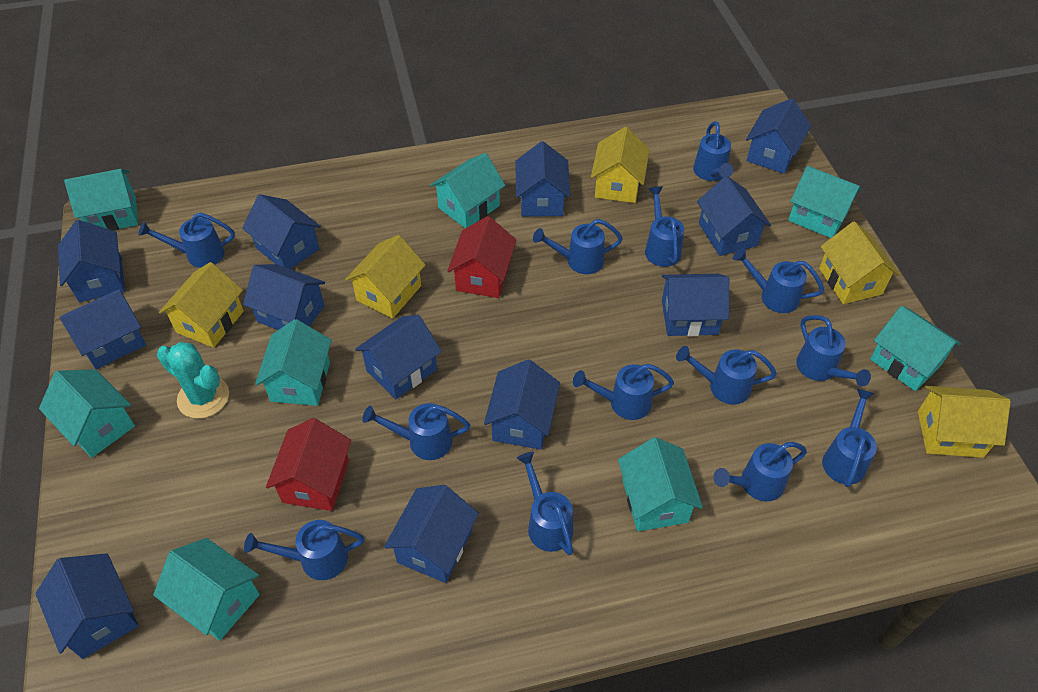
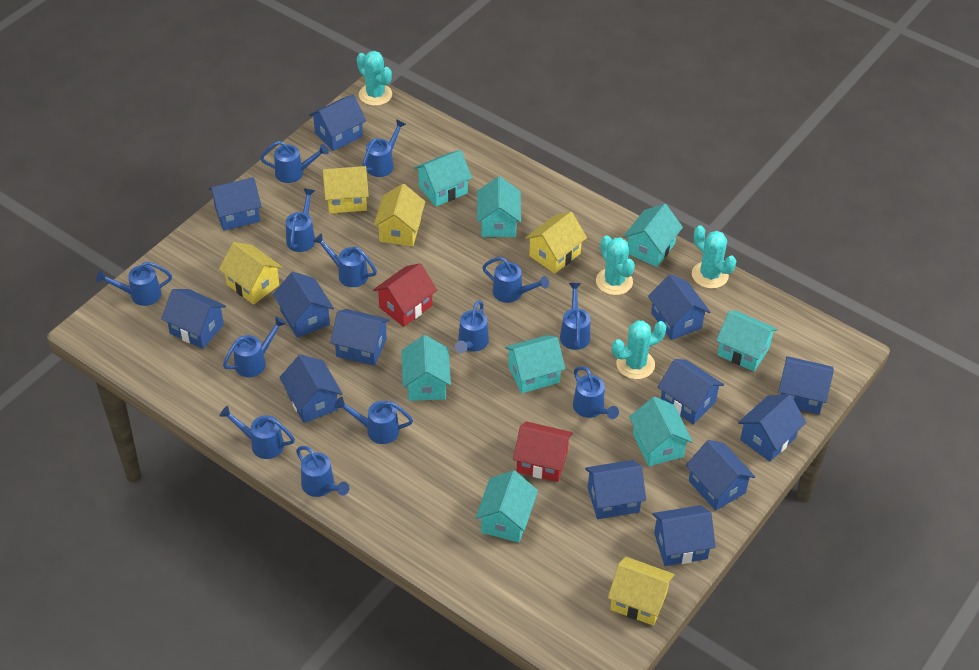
blue house: [35,553,138,659] [58,220,125,302] [59,289,146,370] [242,194,321,269] [243,264,325,330] [355,315,442,399] [384,485,479,583] [484,359,560,450] [516,141,570,216] [662,274,729,336] [697,176,771,256] [746,98,811,174] = 12 -> [161,289,226,349] [209,177,262,231] [273,272,334,338] [279,354,343,423] [309,94,366,151] [330,309,390,366] [585,460,646,519] [648,274,710,340] [653,505,716,566] [658,359,724,424] [686,440,755,511] [738,395,806,462] [779,356,834,414] = 13
turquoise cactus: [157,342,229,419] = 1 -> [357,51,392,106] [596,235,635,295] [612,321,667,379] [692,225,737,289] = 4

